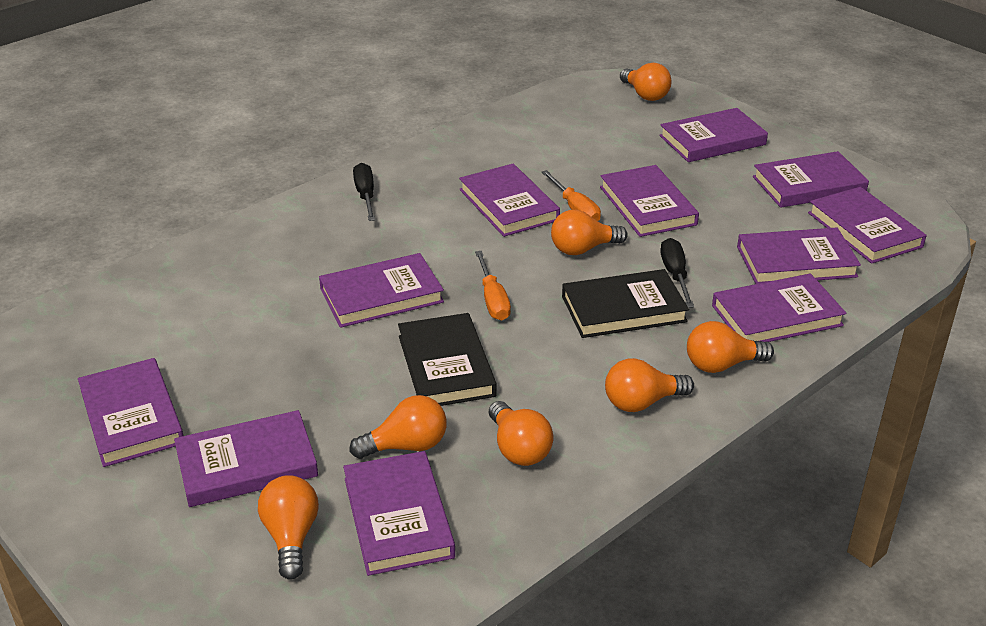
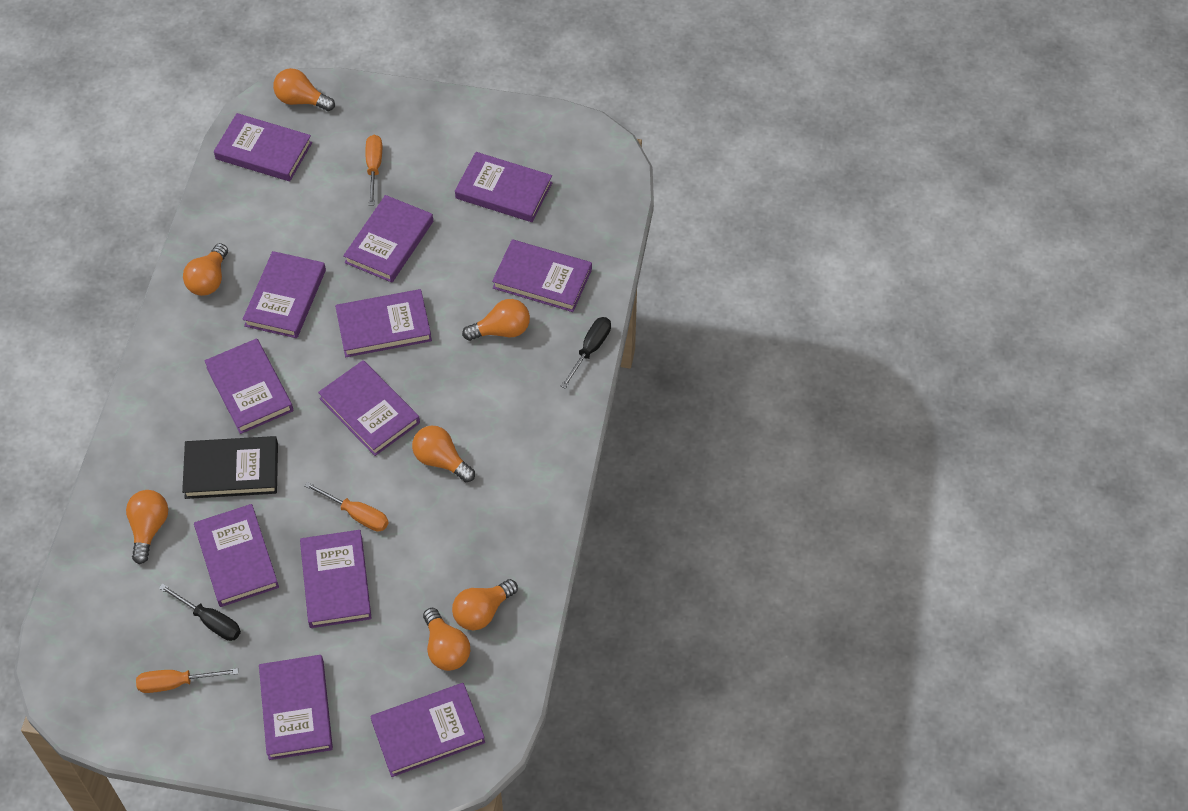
black book: [398,313,497,406] [562,269,689,338] = 2 -> [182,436,278,499] = 1
orange screwdriver: [475,251,511,320] [542,170,601,221] = 2 -> [136,668,238,693] [304,482,389,532] [365,135,382,206] = 3
purple book: [78,358,183,467] [174,410,318,507] [319,253,444,328] [343,451,455,576] [459,164,560,237] [600,165,699,237] [659,108,768,162] [712,273,846,342] [737,228,861,284] [753,151,869,208] [808,187,927,264] = 11 -> [194,504,279,607] [204,338,293,434] [214,113,312,181] [243,251,326,338] [259,655,333,760] [300,530,372,628] [318,360,420,456] [335,289,432,357] [343,195,433,283] [370,683,485,777] [455,152,553,222] [492,239,592,312] = 12

